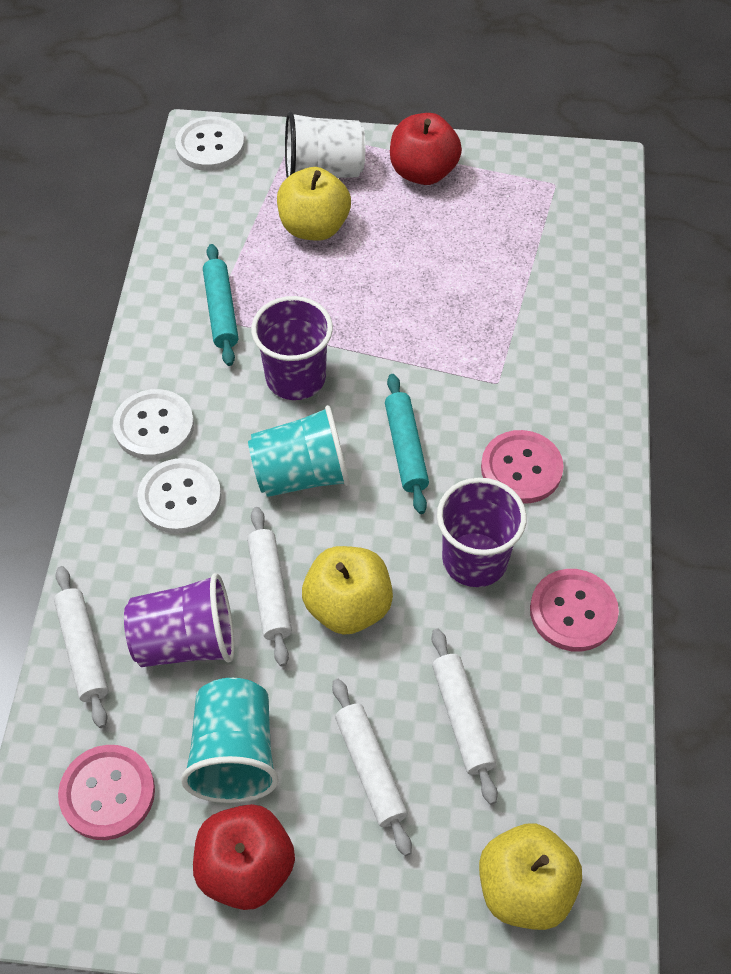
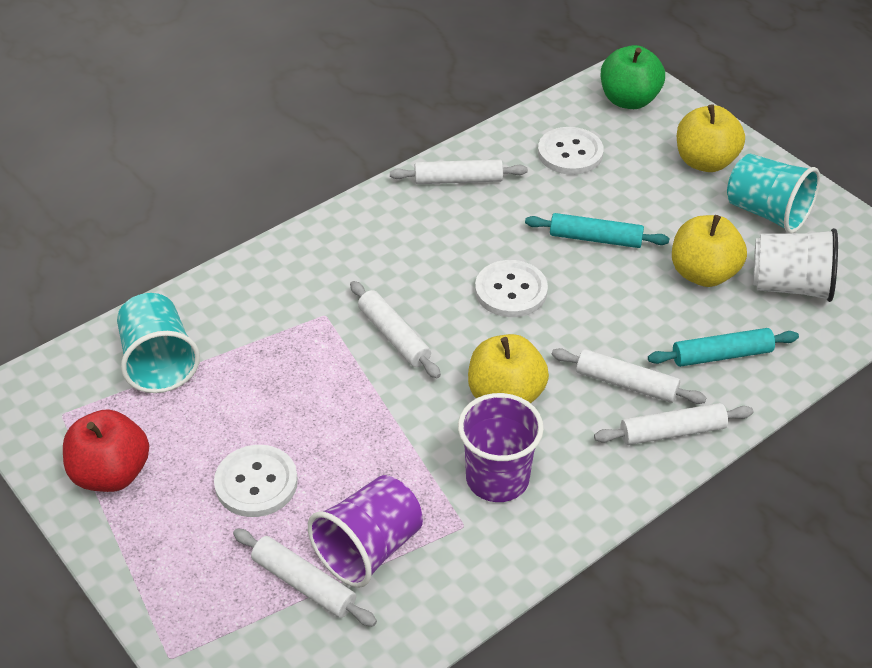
green apple: none = 0 -> [601,45,665,109] = 1
pink button: [58,745,155,840] [481,430,564,504] [530,569,619,652] = 3 -> none = 0
purple cup: [124,573,234,667] [251,296,333,400] [437,478,527,587] = 3 -> [308,475,423,588] [458,393,544,502] = 2
red apple: [193,804,295,910] [390,113,462,185] = 2 -> [63,410,149,492] = 1
white rolling pin: [54,566,108,728] [247,507,292,666] [332,679,412,856] [431,628,498,804] = 4 -> [233,529,377,627] [350,281,441,378] [390,160,528,184] [552,348,707,404] [594,403,753,445] = 5

